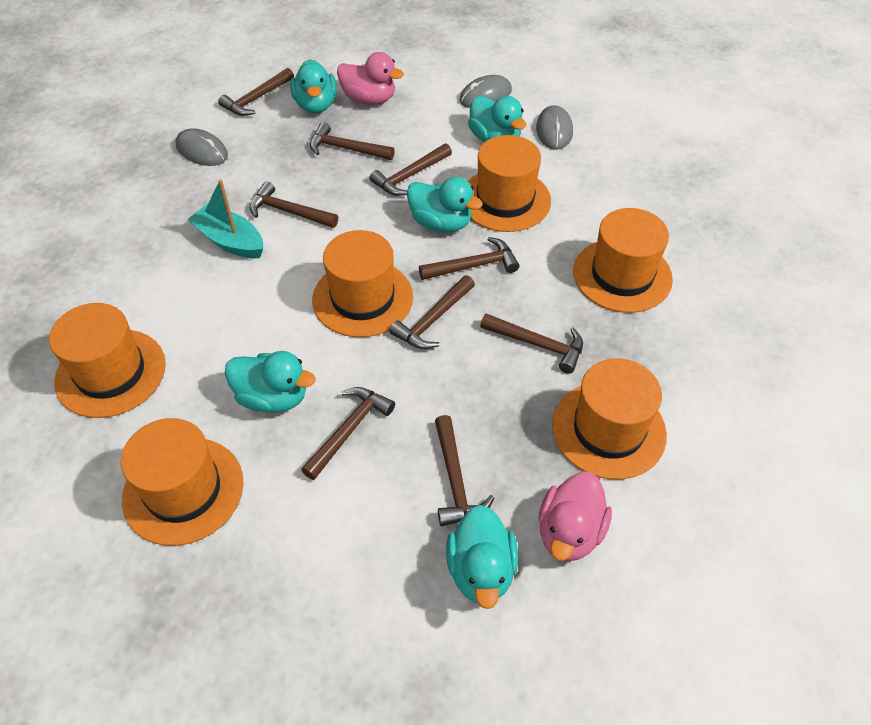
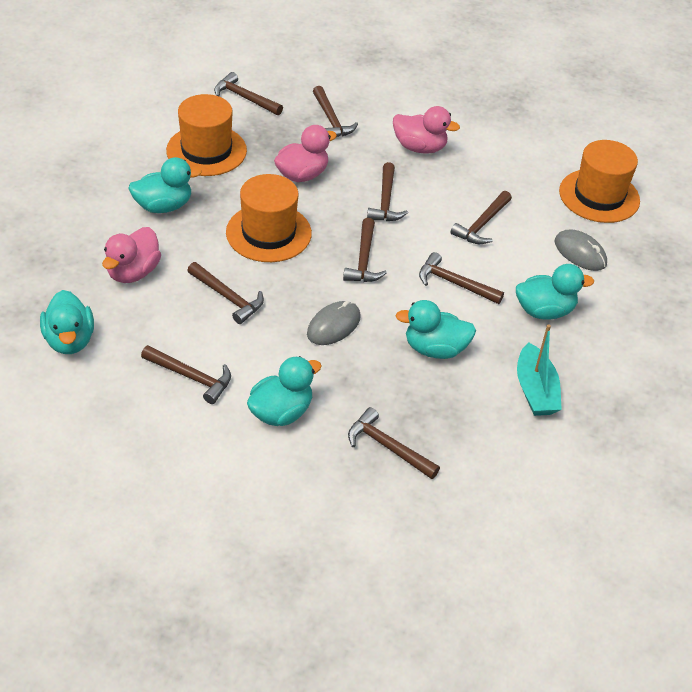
grey mouse: [175,128,228,166] [460,75,512,108] [536,105,573,150] = 3 -> [307,301,361,345] [555,230,607,271] = 2
orange hat: [49,303,166,418] [121,418,244,546] [312,230,413,337] [468,135,551,232] [552,358,667,480] [573,208,673,313] = 6 -> [166,94,247,176] [226,174,312,262] [559,140,640,223] = 3
pink duck: [337,52,404,105] [538,472,612,562] = 2 -> [102,227,161,283] [274,125,337,182] [393,106,460,154] = 3

